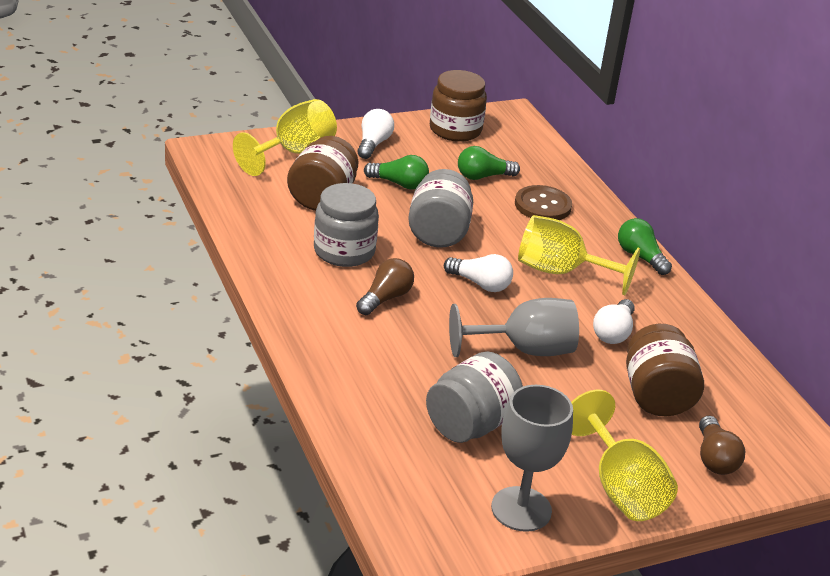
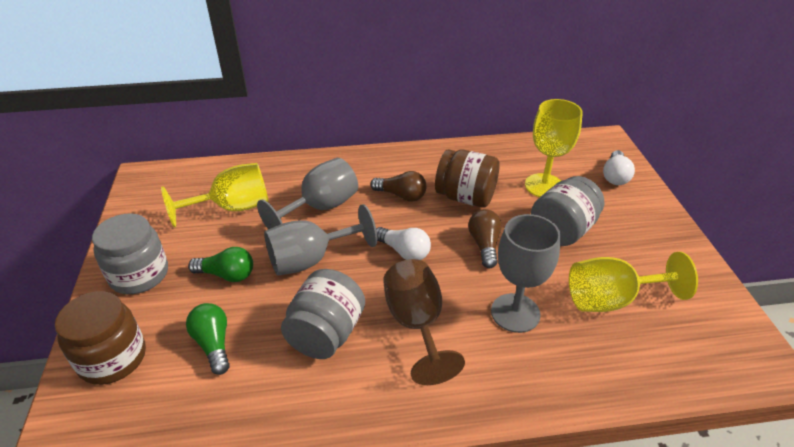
brown button: [515,185,572,220] = 1 -> none = 0
brown goblet: none = 0 -> [383,259,465,385] = 1
brown jar: [287,136,358,211] [430,70,487,142] [626,324,704,416] = 3 -> [55,291,146,385] [435,149,500,207] = 2
green light bulb: [364,155,429,189] [458,146,520,180] [618,218,672,275] = 3 -> [186,303,230,375] [188,247,253,282] = 2
grey goblet: [449,298,579,357] [491,385,573,532] = 2 -> [257,158,358,229] [264,204,377,276] [491,214,561,333] = 3
white light bulb: [357,109,394,159] [444,254,513,292] [593,299,635,344] = 3 -> [376,227,431,260] [603,150,635,185] = 2

